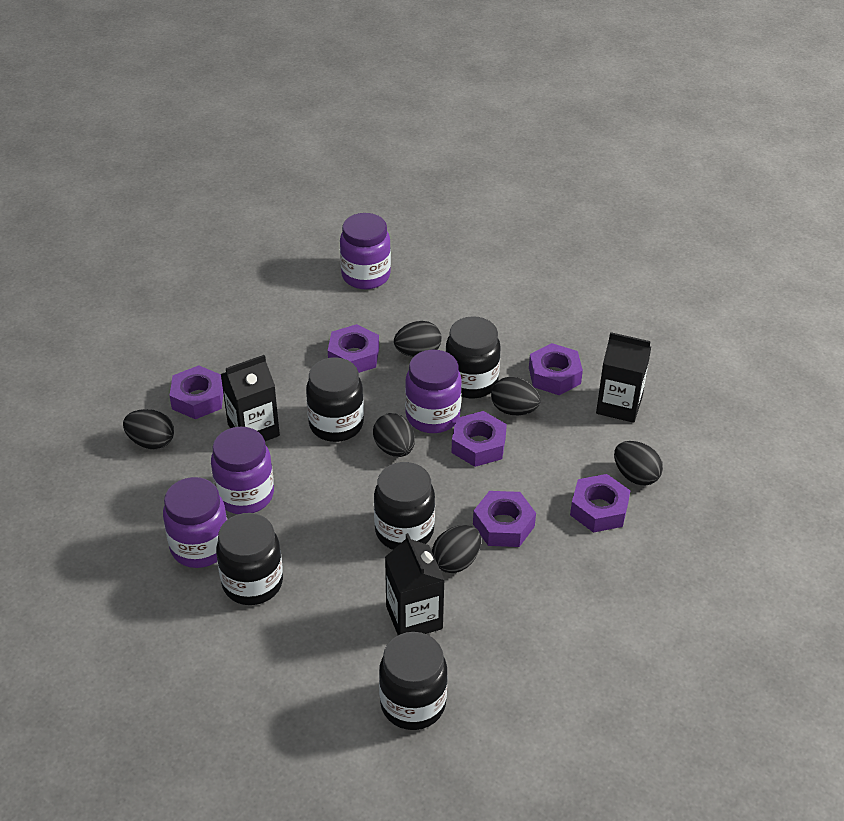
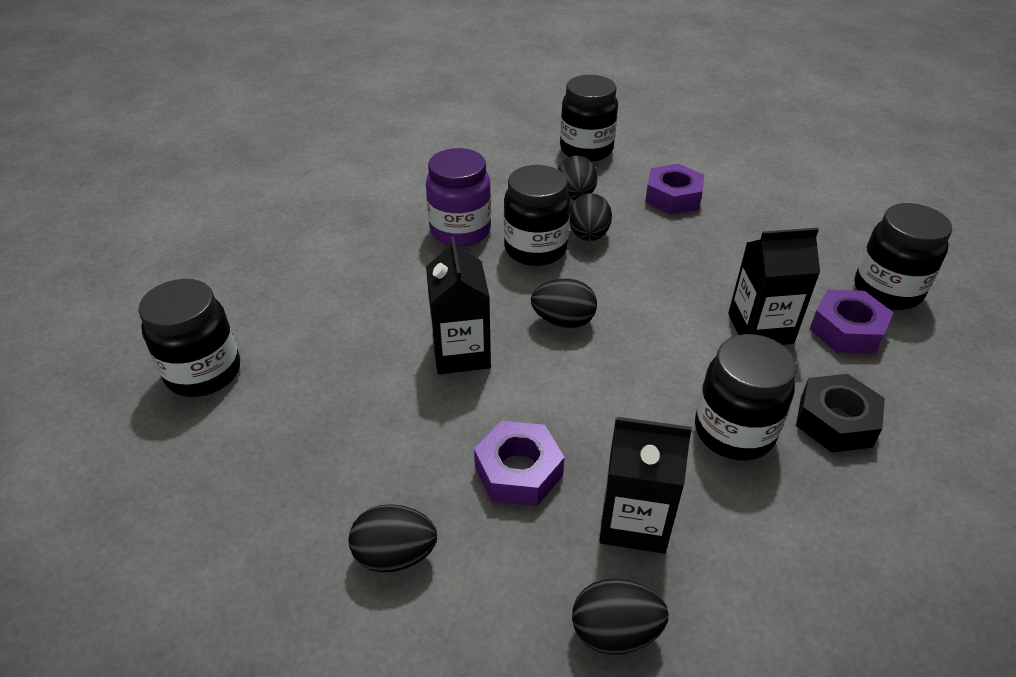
black egg: [123,409,174,449] [373,413,415,457] [394,321,442,357] [432,525,481,573] [491,377,541,415] [614,441,663,486] = 6 -> [349,504,437,572] [531,279,597,328] [558,156,598,200] [570,193,612,241] [572,579,668,655] = 5
black nut: none = 0 -> [796,374,885,452] = 1
purple jar: [163,477,227,568] [211,427,274,514] [340,213,391,289] [405,350,462,433] = 4 -> [426,148,491,247] = 1
purple nut: [169,365,223,419] [328,324,379,373] [451,411,507,467] [473,491,536,547] [529,343,583,395] [570,474,630,533] = 6 -> [474,421,565,506] [645,164,704,215] [810,290,893,354] = 3

